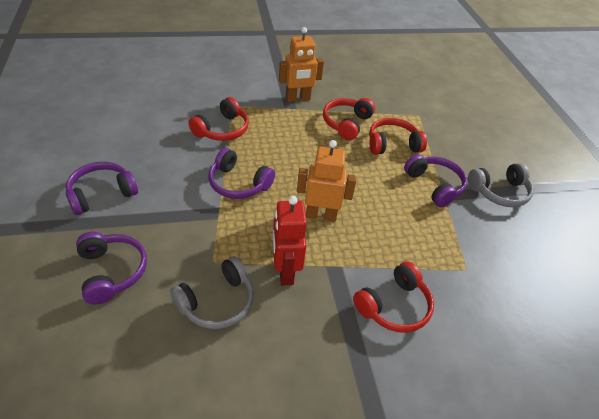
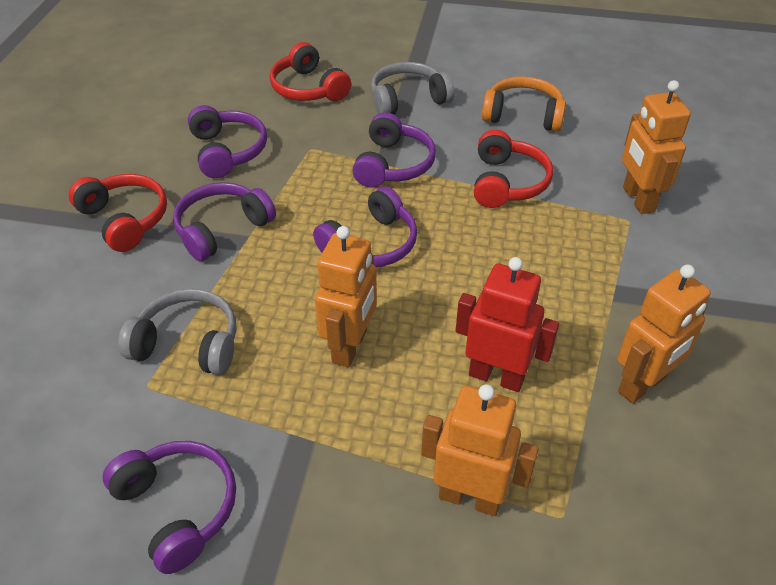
orange headphones: none = 0 -> [482,76,566,132] = 1
orange robot: [279,27,324,102] [297,140,357,222] = 2 -> [315,226,377,368] [421,384,539,516] [617,265,711,404] [622,80,691,214] = 4
purple headphones: [65,162,138,215] [76,232,147,304] [209,148,275,199] [404,154,467,207] = 4 -> [103,441,236,574] [173,182,276,261] [188,105,267,178] [313,187,417,267] [352,113,436,188] = 5
red headphones: [189,97,249,141] [323,98,375,140] [353,261,434,333] [369,118,427,154] = 4 -> [69,174,167,252] [270,42,351,101] [474,130,553,208] = 3

